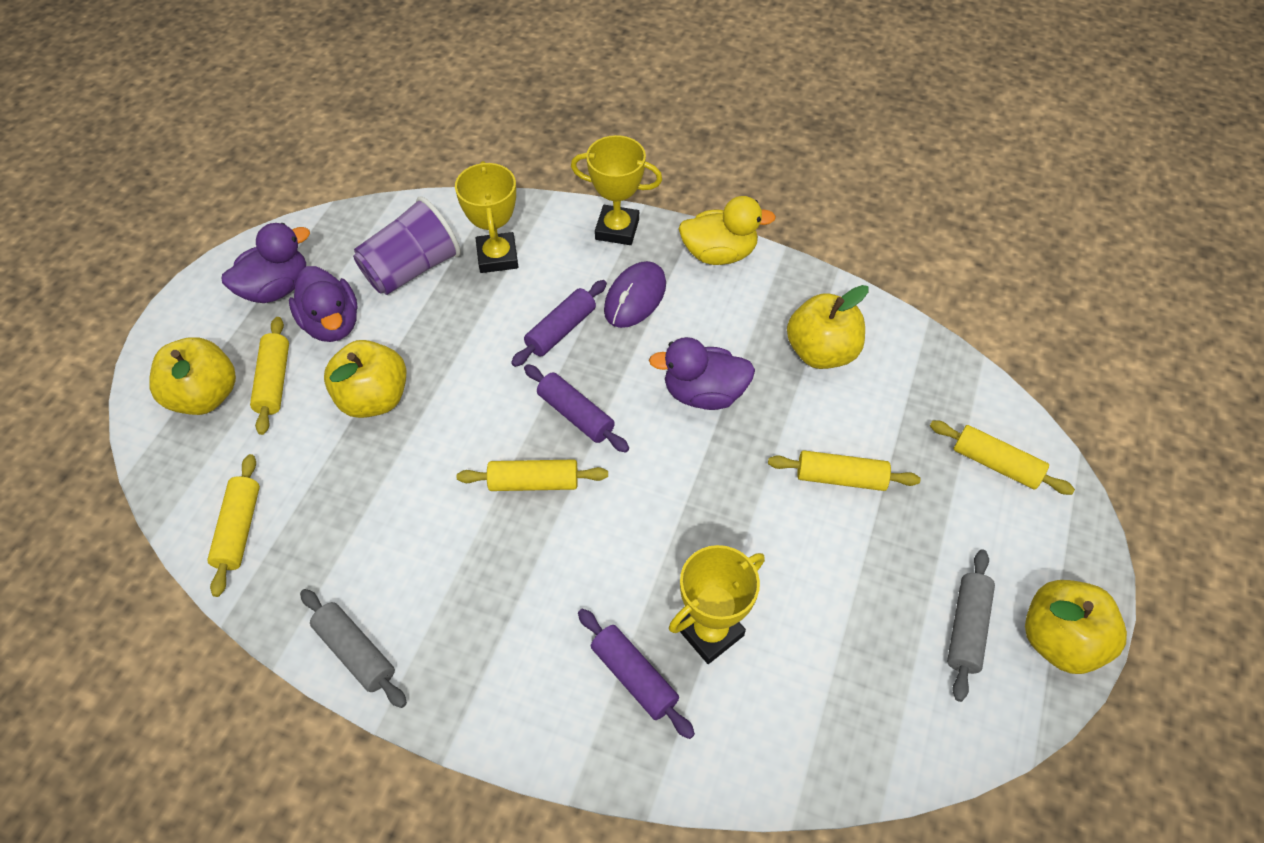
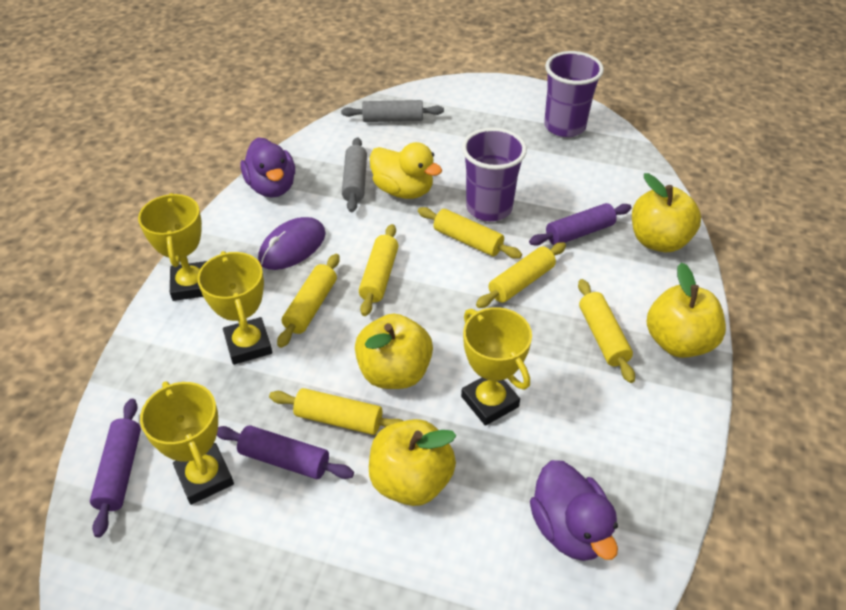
purple cup: [353,197,461,295] = 1 -> [462,128,527,221] [544,51,604,137] = 2
purple duck: [222,223,310,303] [289,266,358,342] [649,337,755,410] = 3 -> [241,137,295,198] [530,460,618,561] = 2
yellow rolling pin: [207,454,260,597] [250,317,289,435] [457,459,608,491] [768,450,921,491] [930,420,1075,495] = 5 -> [269,388,403,435] [277,254,340,348] [359,224,399,316] [418,207,522,259] [476,242,566,308] [578,279,635,383] = 6
yellow trophy: [455,161,518,273] [571,135,662,245] [669,545,765,664] = 3 -> [138,193,207,301] [140,381,234,505] [197,251,272,365] [461,307,532,426] = 4

